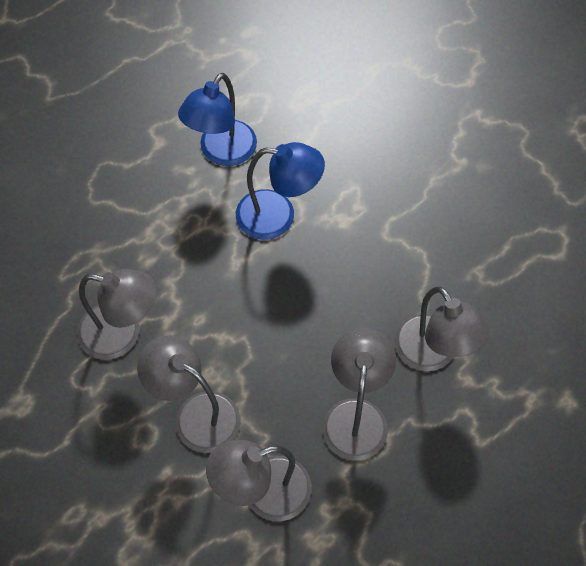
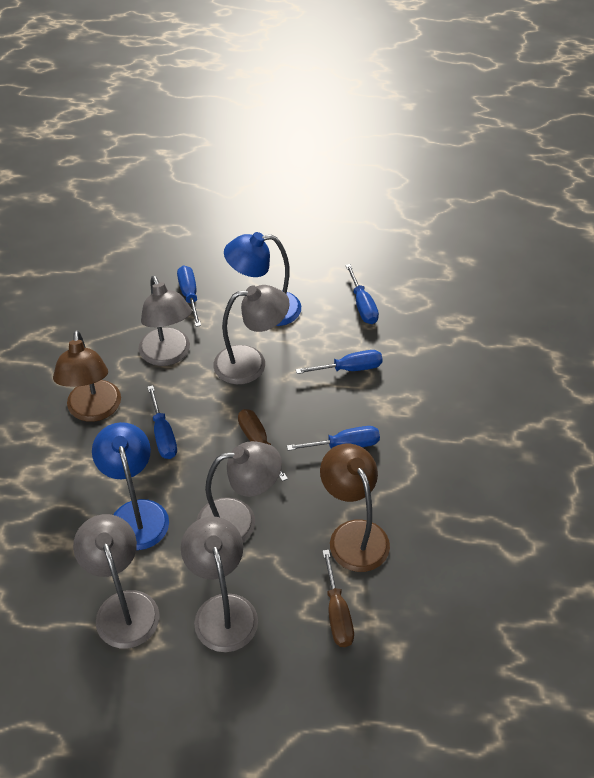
blue screwdriver: none = 0 -> [148,385,177,459] [177,265,201,327] [287,426,380,451] [296,350,383,374] [345,264,379,324] = 5
brown lamp: none = 0 -> [53,330,121,422] [320,444,390,572] = 2
brown screwdriver: none = 0 -> [238,409,288,481] [323,550,354,647] = 2

